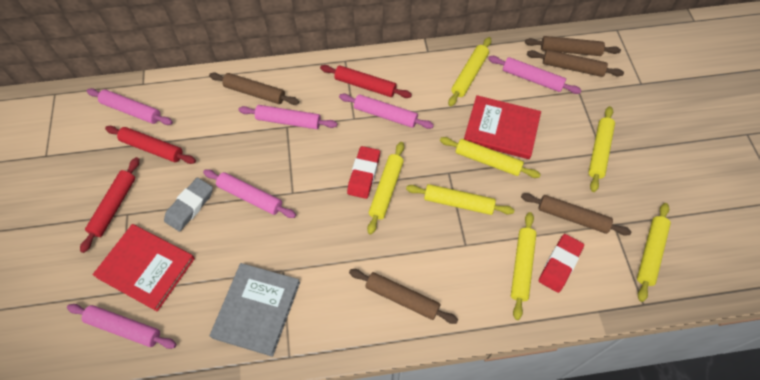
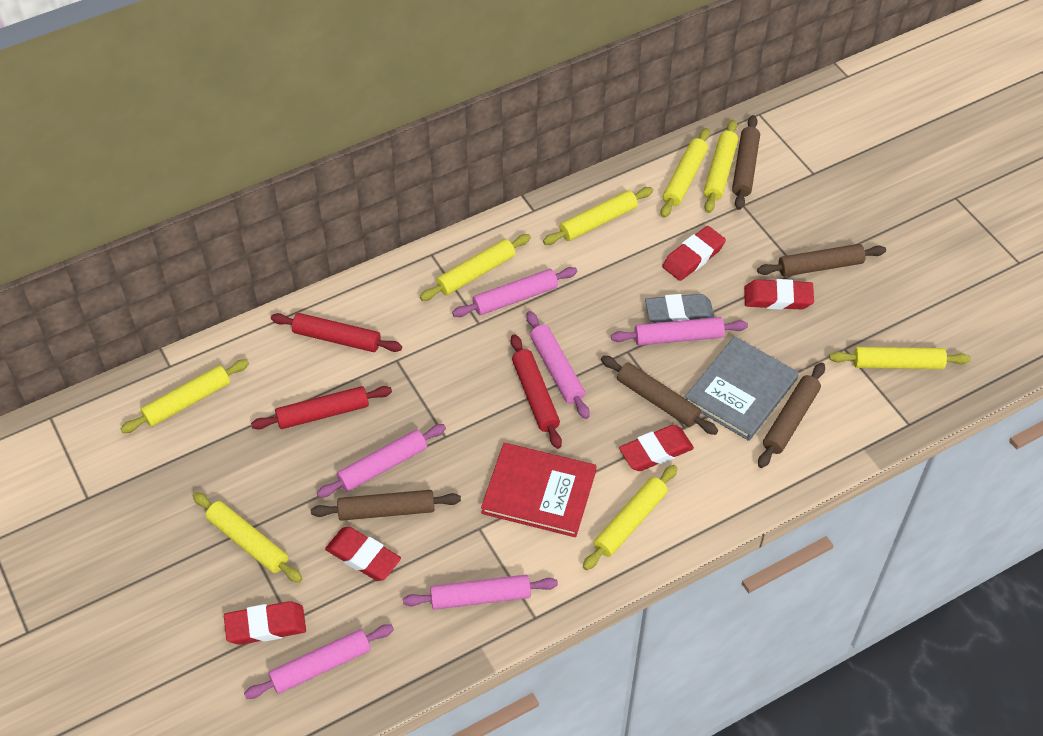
red book: [93,224,195,312] [464,95,541,159] = 2 -> [481,443,596,537] = 1
red eraser: [347,146,380,199] [539,234,584,293] = 2 -> [224,601,306,645] [325,527,401,581] [619,425,694,471] [662,226,726,281] [744,279,814,310] = 5
yellow rolling pin: [367,142,404,235] [406,184,514,215] [440,137,541,178] [448,37,491,106] [511,212,537,320] [588,106,615,192] [637,203,671,302] = 7 -> [121,359,249,433] [193,492,302,583] [420,234,531,301] [543,187,653,245] [583,465,677,570] [661,128,710,218] [704,120,738,213] [829,347,971,369] = 8

